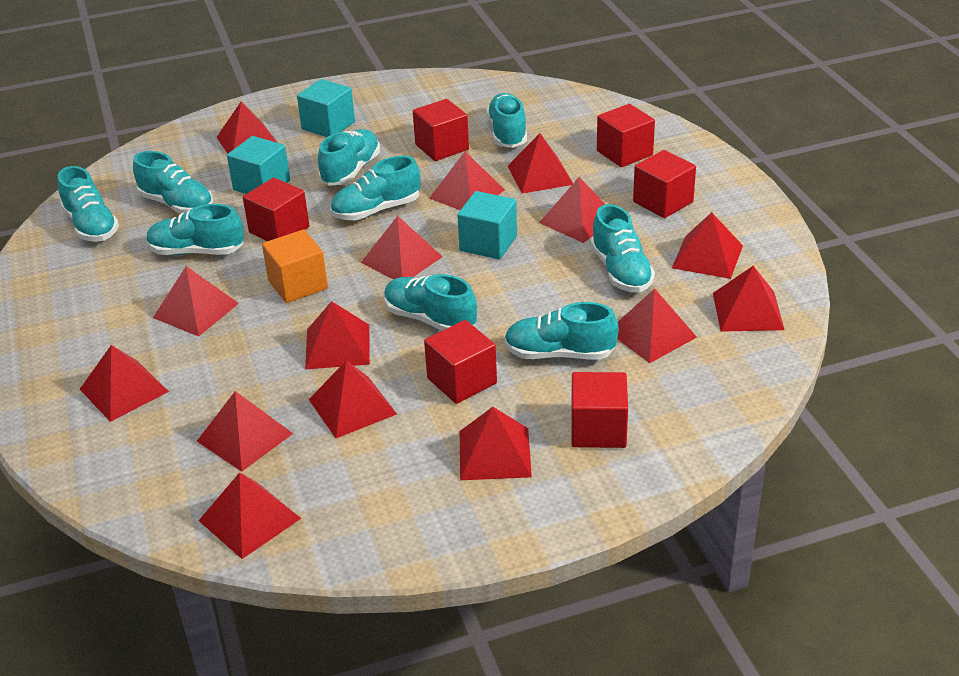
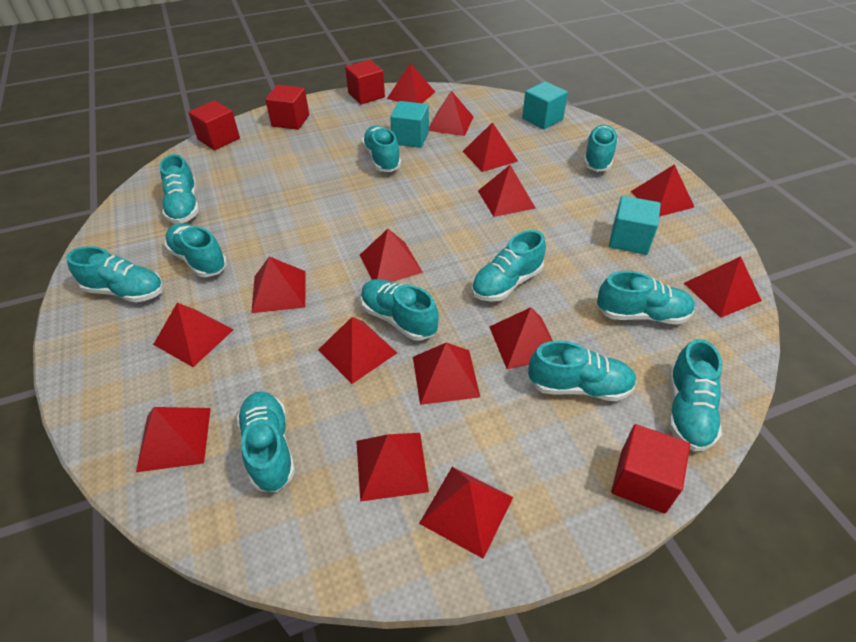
orange cube: [262,229,328,303] = 1 -> none = 0
red cube: [243,178,309,241] [413,99,469,161] [424,320,497,404] [571,372,628,448] [597,104,655,167] [633,150,696,218] = 6 -> [188,100,240,150] [265,85,309,130] [345,60,385,104] [611,424,690,514] = 4
turquoise shoe: [58,166,119,242] [133,151,213,214] [147,204,244,255] [318,129,380,186] [330,156,421,220] [384,274,477,331] [487,93,527,148] [504,302,619,360] [591,204,655,293] = 9 -> [66,246,164,302] [159,154,199,224] [164,223,227,277] [237,391,295,492] [360,279,439,341] [362,125,401,172] [472,230,546,302] [528,341,637,401] [584,124,618,172] [597,271,695,324] [669,339,722,451] = 11

